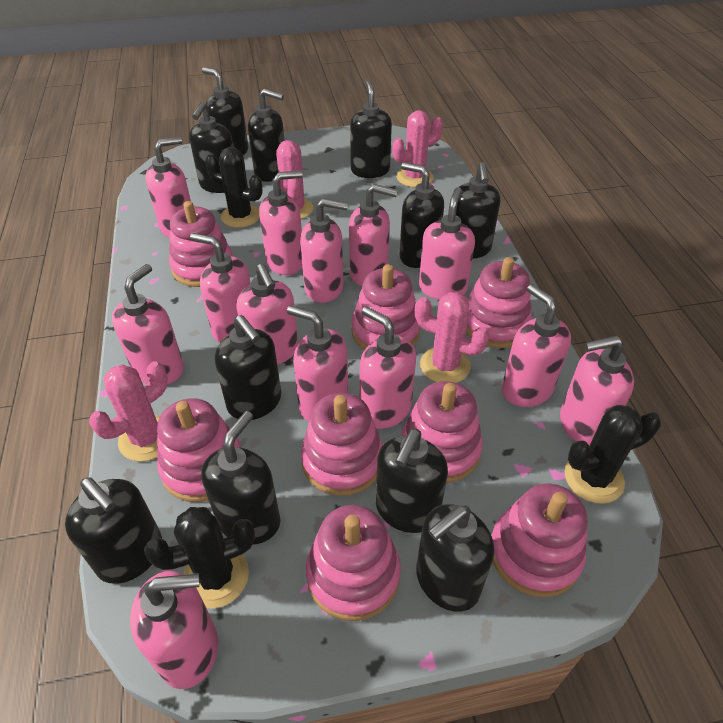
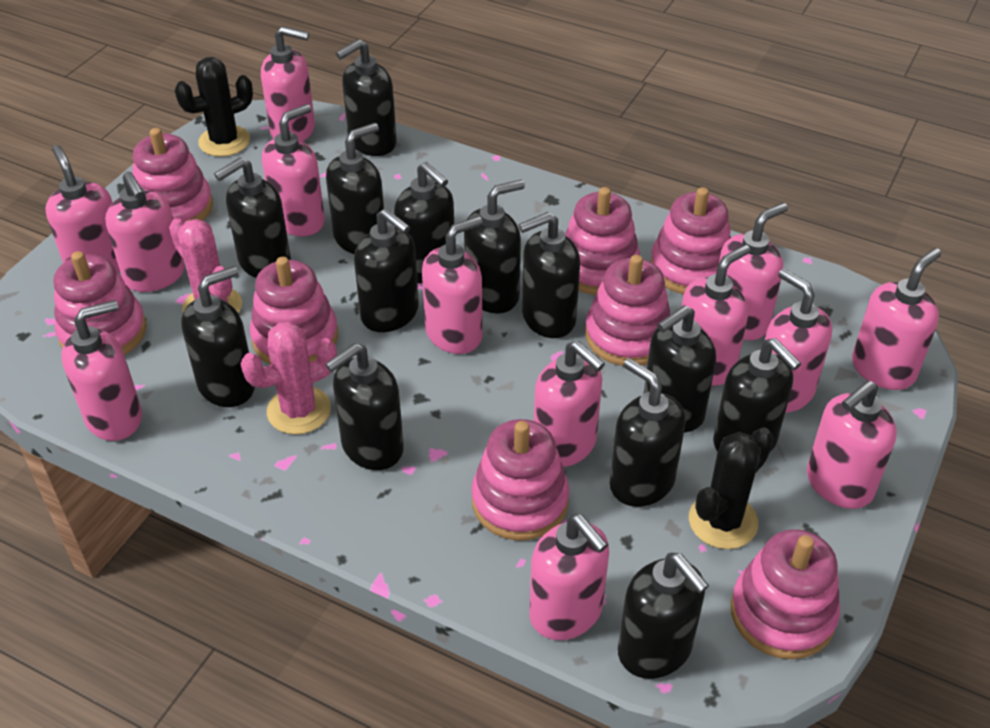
black cactus: [144,507,255,608] [205,147,263,228] [565,405,661,504] = 3 -> [174,57,253,157] [689,427,774,549] = 2
black soap dispenser: [65,477,162,584] [189,102,233,193] [201,411,280,545] [202,67,248,155] [215,315,281,420] [248,89,285,182] [350,80,392,178] [376,429,448,533] [400,162,444,268] [416,504,494,611] [456,162,500,258] = 11 -> [181,266,255,407] [214,158,291,278] [325,343,404,470] [326,123,384,254] [336,39,397,156] [354,208,419,332] [394,162,454,284] [464,180,525,314] [519,212,580,338] [610,358,686,507] [618,553,709,679] [643,305,716,432] [713,338,801,452] = 13
pink cactus: [89,361,168,461] [276,140,313,219] [392,110,443,187] [415,292,490,383] = 4 -> [169,218,242,313] [241,322,337,435] = 2

